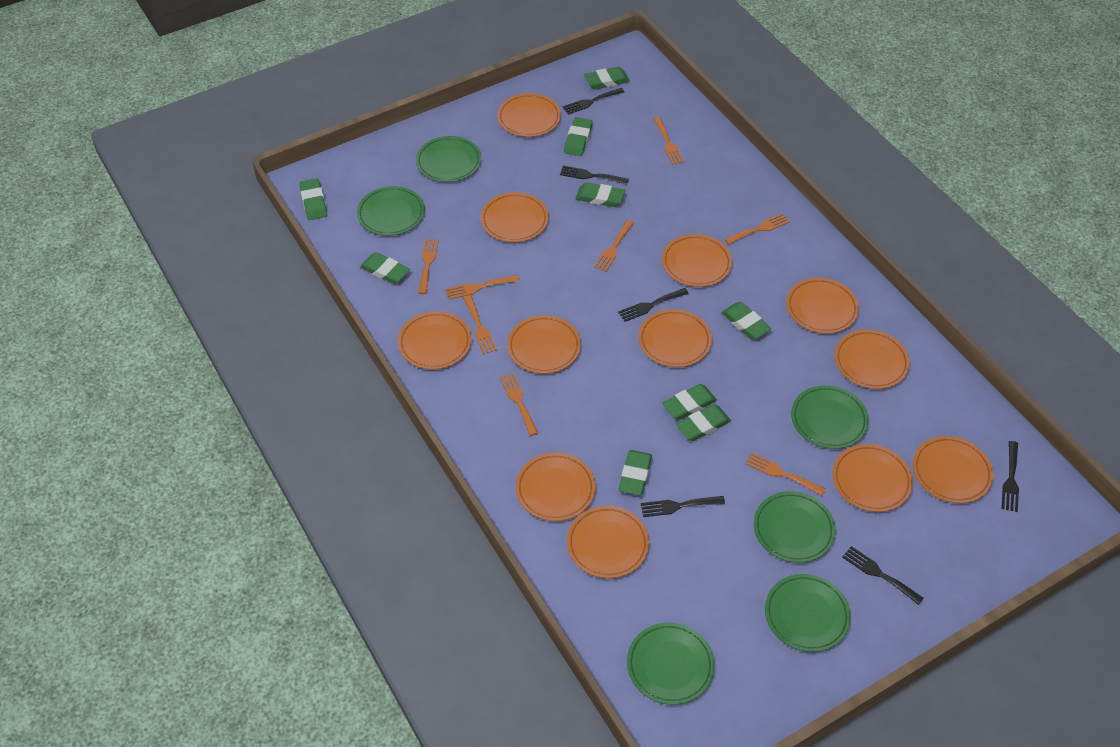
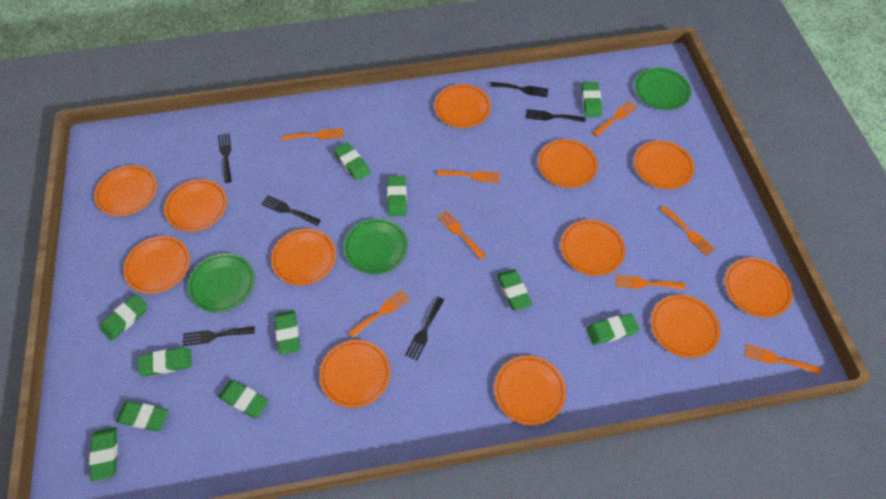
green eraser: [299,178,327,220] [360,252,410,284] [564,117,592,156] [575,182,626,207] [584,67,630,89] [619,450,652,495] [662,384,717,420] [676,404,731,441] [722,302,771,340] = 9 -> [89,427,118,482] [100,294,147,341] [116,401,169,431] [138,347,192,376] [218,380,269,418] [274,311,300,355] [334,142,371,181] [387,176,407,216] [497,269,532,311] [582,82,602,117] [586,313,639,345] = 11
green plate: [357,186,425,236] [416,136,481,182] [627,622,715,705] [754,491,836,563] [765,574,851,652] [791,385,869,449] = 6 -> [188,253,255,313] [344,218,408,274] [635,67,691,110] = 3

